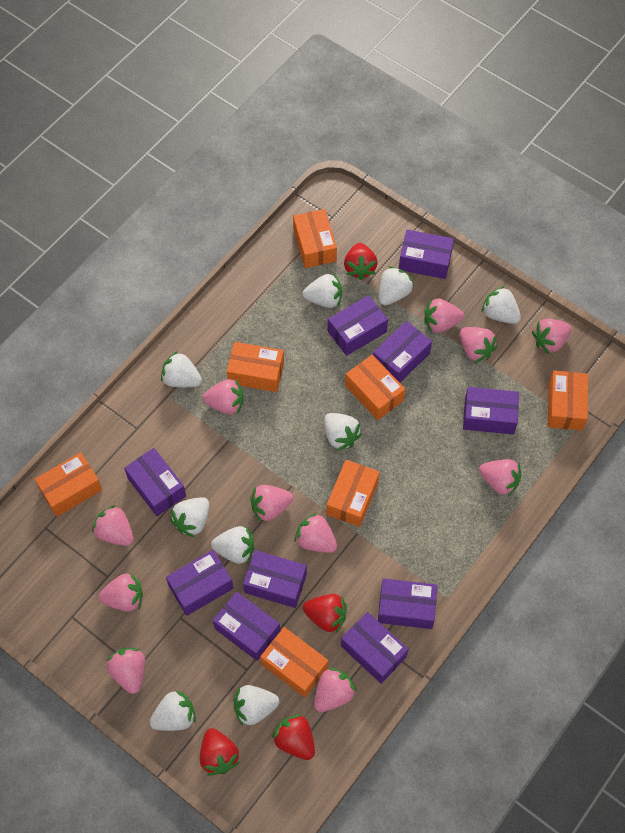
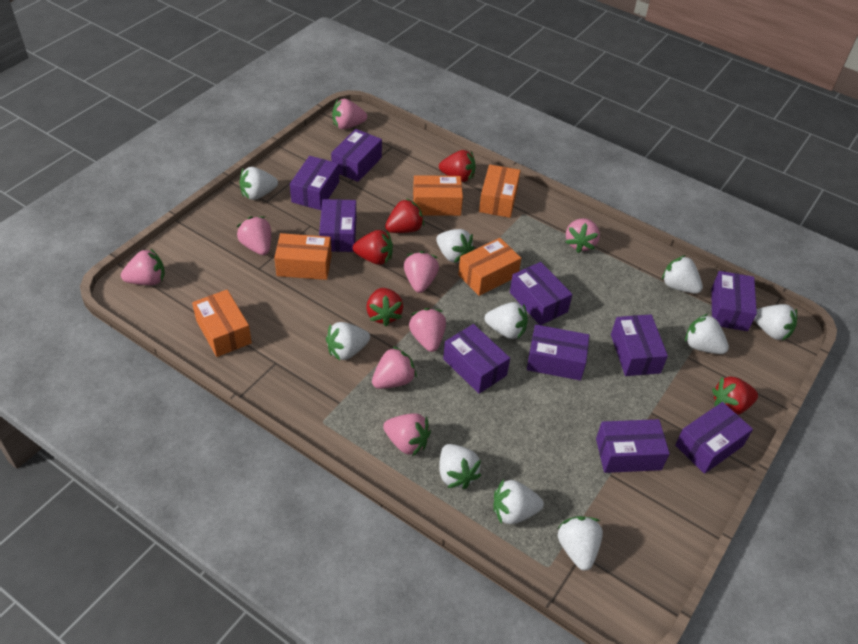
orange box: [35,452,102,517] [227,342,284,392] [260,627,328,697] [293,209,337,268] [326,459,380,527] [345,355,405,420] [548,370,588,430] = 7 -> [192,290,252,357] [274,233,332,280] [413,175,463,216] [458,238,521,296] [479,164,520,218] = 5
pink strawberry: [92,505,134,546] [98,573,143,612] [107,648,145,694] [202,379,243,414] [251,485,293,523] [294,513,337,553] [314,668,357,712] [424,298,464,333] [460,327,497,363] [479,459,522,496] [532,319,572,354] = 11 -> [121,248,165,285] [237,216,271,255] [332,99,367,129] [372,346,417,389] [383,413,431,456] [404,251,439,293] [409,308,446,352] [566,218,600,253] = 8
red strawberry: [200,728,240,776] [272,715,315,760] [303,594,347,633] [344,243,378,280] = 4 -> [353,230,393,265] [366,288,403,326] [385,198,424,233] [439,150,476,182] [712,377,758,415] = 5
white strawberry: [150,690,196,731] [161,351,202,388] [170,497,209,537] [211,526,254,564] [234,685,279,726] [303,274,342,308] [324,413,362,451] [379,266,414,305] [481,286,521,324] = 9 -> [239,167,278,200] [326,322,370,361] [436,229,474,263] [439,444,481,489] [484,302,528,340] [493,479,544,524] [557,516,603,571] [662,255,703,294] [685,314,729,354] [754,304,797,341] = 10

